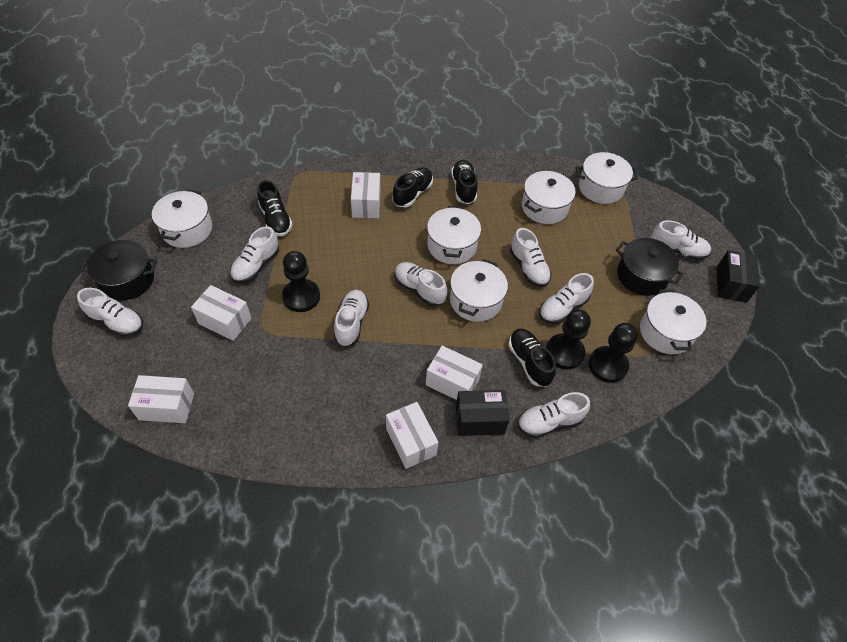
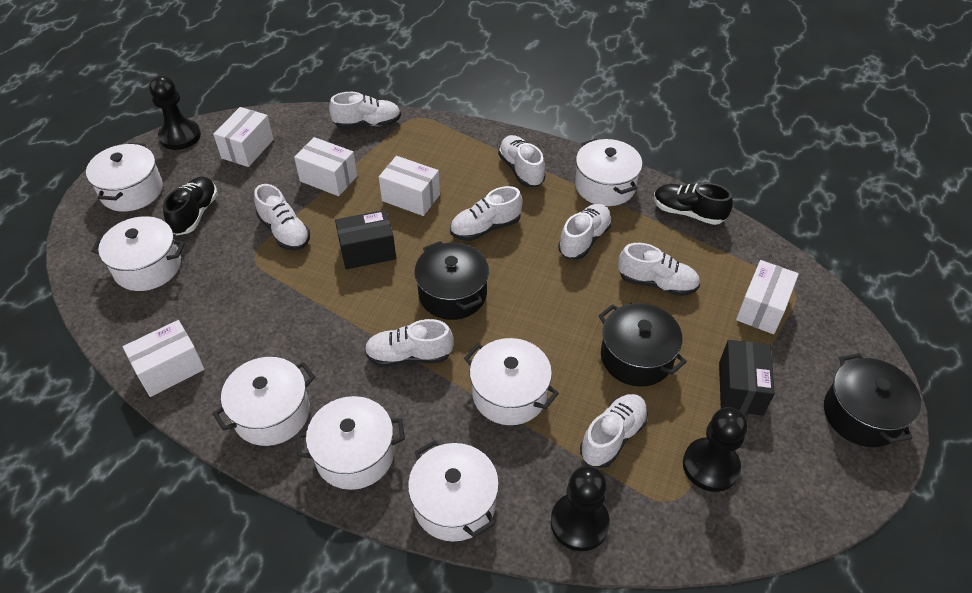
black pot: [81,240,157,300] [616,238,684,296] = 2 -> [414,241,489,320] [598,303,687,387] [824,353,921,447] = 3
black shoe: [257,180,292,236] [392,168,433,207] [451,160,478,204] [508,328,556,387] = 4 -> [163,177,218,235] [654,183,733,225] = 2
white pot: [152,189,212,248] [427,206,481,264] [450,259,508,322] [522,171,576,224] [575,152,638,204] [640,290,706,354] = 6 -> [86,143,163,212] [91,216,185,291] [213,357,315,446] [296,396,405,490] [408,440,499,542] [464,338,559,425] [575,138,643,206] = 7

